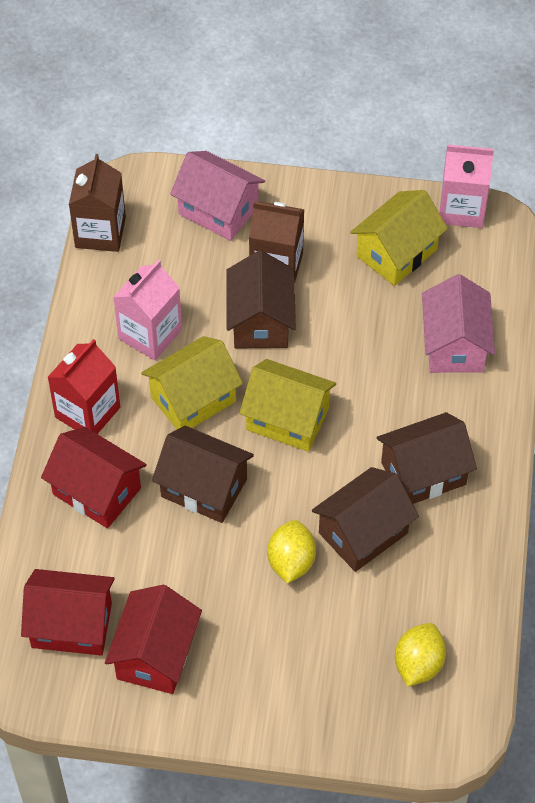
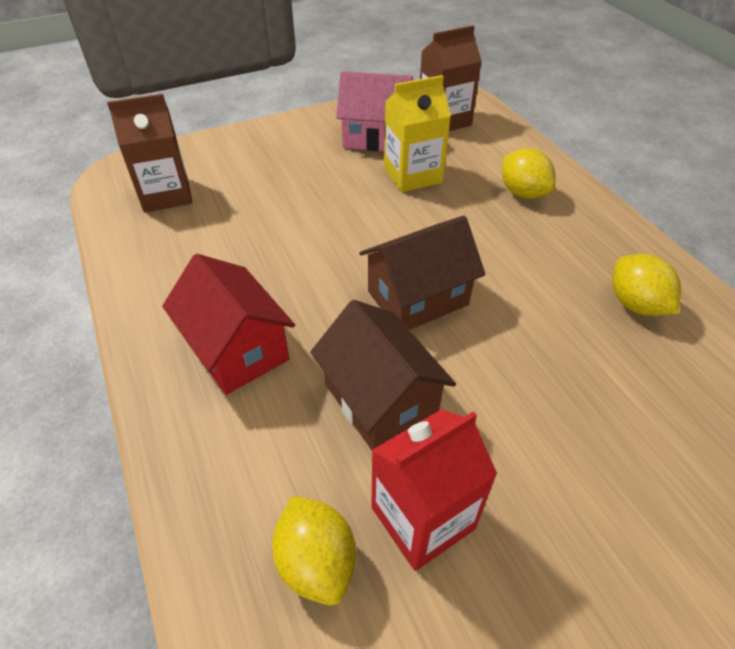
brown house: [152,426,254,523] [226,250,296,348] [312,467,419,572] [377,412,477,504] = 4 -> [310,300,456,450] [359,216,486,330] = 2
pink carton: [113,260,182,361] [439,145,494,228] = 2 -> none = 0
pink house: [170,151,265,241] [422,274,495,373] = 2 -> [336,71,413,151] = 1
red house: [21,569,115,656] [41,427,147,528] [105,585,202,694] = 3 -> [162,254,295,395] = 1
yellow carton: none = 0 -> [384,75,451,192] = 1
yellow house: [141,336,243,429] [239,359,336,452] [350,190,448,286] = 3 -> none = 0
yellow lemon: [267,520,316,584] [395,623,446,687] = 2 -> [272,496,356,606] [502,148,556,199] [612,254,681,316] = 3

